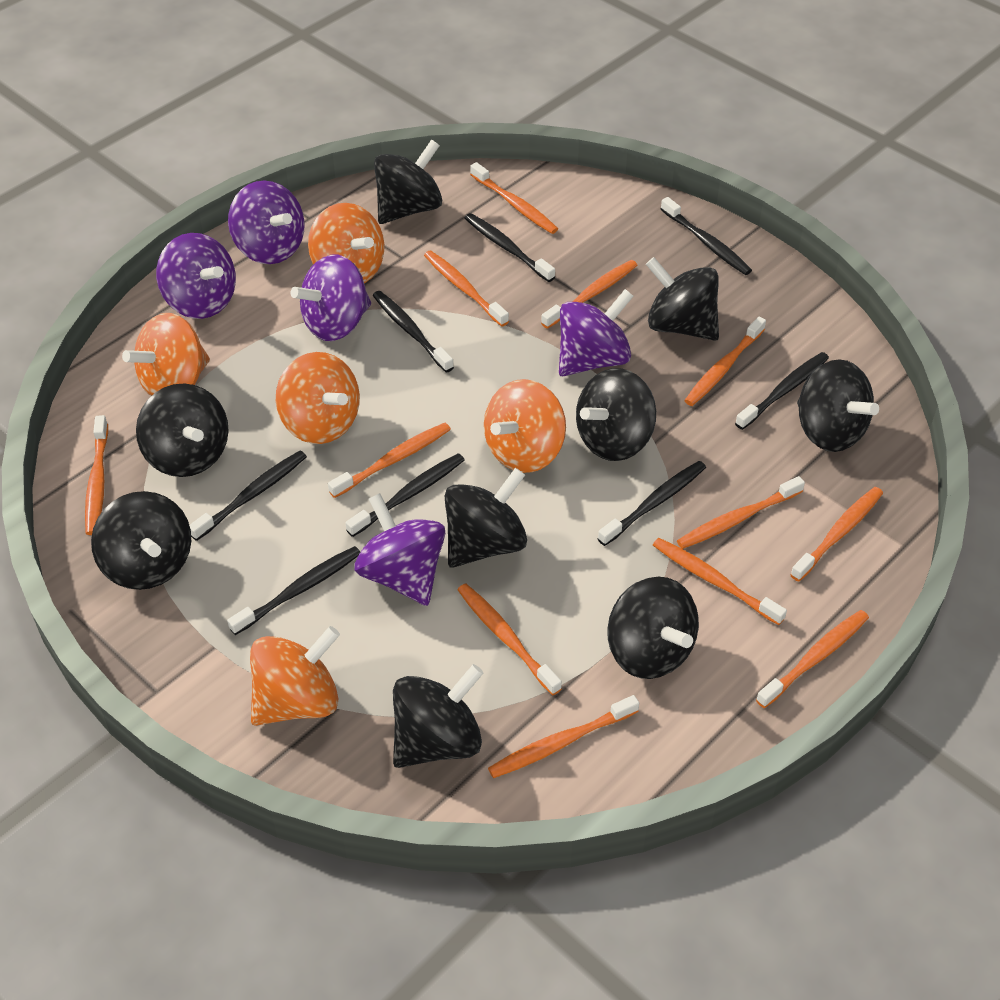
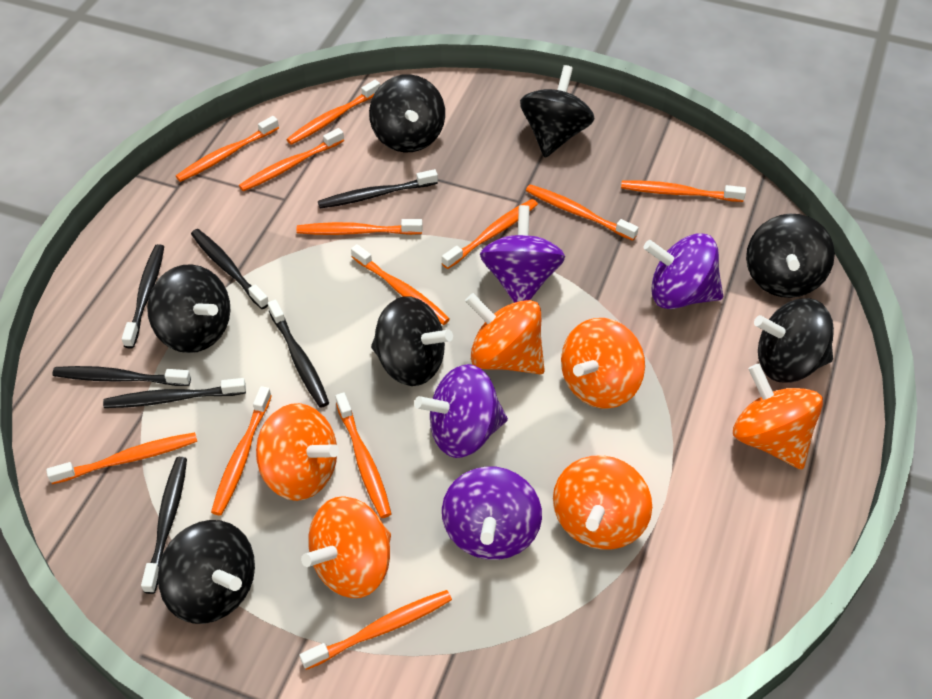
black spinning top: [91,491,191,590] [136,383,229,477] [374,139,442,224] [393,664,483,768] [445,468,527,568] [576,368,656,461] [607,577,699,679] [646,257,719,341] [797,359,879,452] = 9 -> [147,264,231,353] [158,520,255,624] [369,74,445,153] [371,296,453,386] [520,65,594,157] [746,214,835,298] [754,298,834,383] = 7
black toothbrush: [189,451,307,541] [227,546,360,635] [345,453,465,537] [373,291,454,372] [465,213,555,282] [598,461,706,546] [661,197,752,275] [735,352,829,430] = 8 -> [52,366,191,386] [103,378,246,408] [122,244,164,349] [141,457,187,594] [191,229,268,309] [268,300,329,408] [318,169,438,209] = 7
orange spinning top: [122,313,210,396] [250,626,340,726] [276,352,360,444] [308,203,385,283] [484,379,566,473] = 5 -> [256,403,339,501] [301,496,391,598] [465,293,545,374] [553,455,652,550] [561,318,645,409] [733,364,823,470] = 6
purple spinning top: [156,233,236,319] [228,180,305,264] [291,255,371,341] [354,493,445,606] [559,289,634,376] = 5 -> [414,364,508,458] [442,467,542,560] [480,205,565,303] [643,233,723,309] = 4

